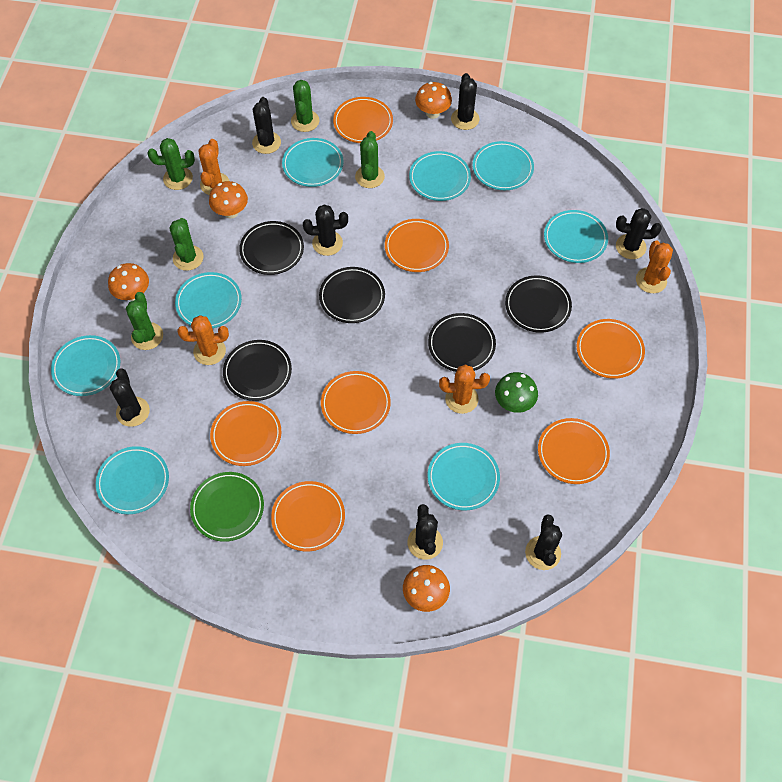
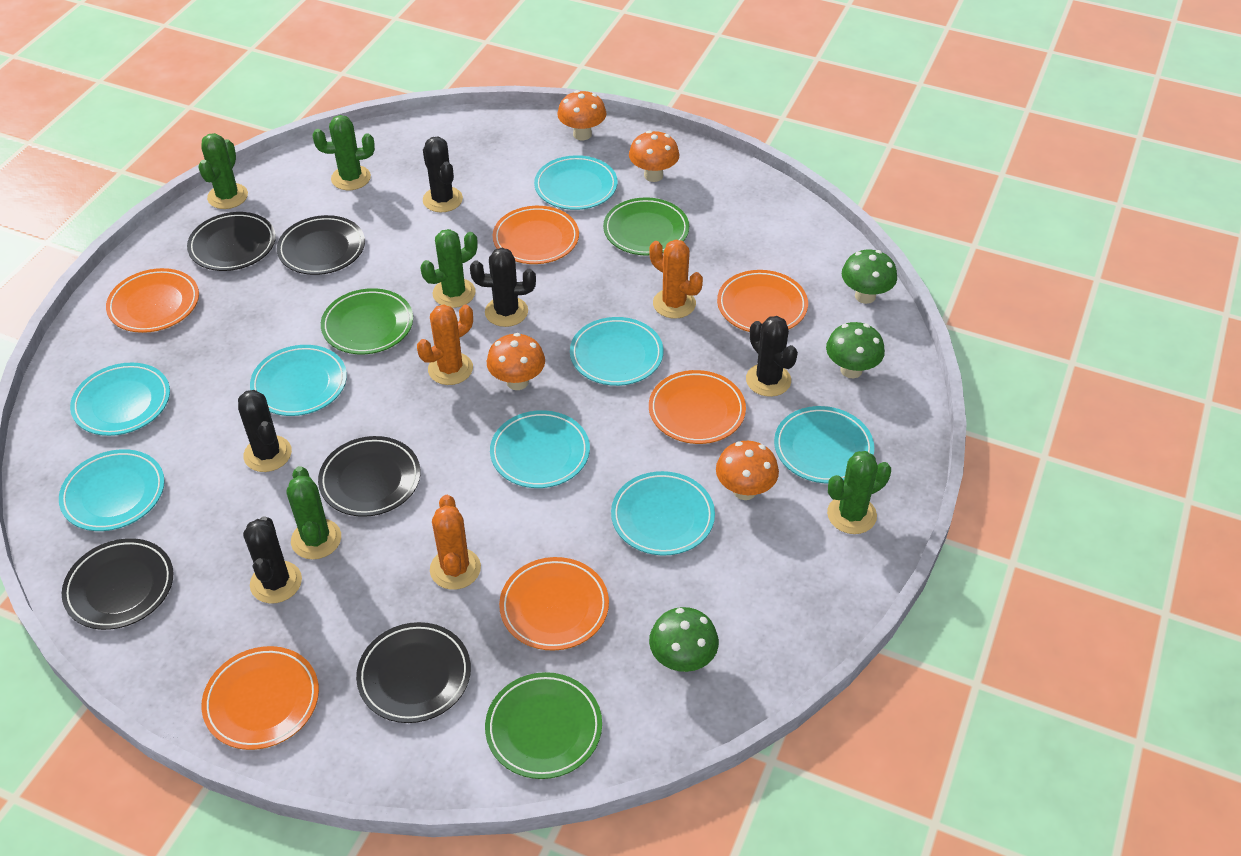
black cactus: [110,368,150,427] [252,97,281,154] [303,204,348,256] [408,504,443,560] [451,73,479,130] [525,515,562,570] [616,208,662,259] = 7 -> [238,390,292,472] [243,516,302,603] [423,137,463,212] [470,248,536,327] [746,316,798,397] = 5
green mushroom: [495,372,538,413] = 1 -> [649,607,719,672] [826,322,885,378] [842,250,897,304] = 3
green plate: [190,472,264,542] = 1 -> [321,288,413,354] [485,672,602,779] [603,197,689,256] = 3
orange cactus: [177,315,229,365] [199,139,229,195] [439,364,490,414] [636,241,673,293] = 4 -> [417,304,473,385] [430,495,481,590] [649,240,703,319] = 3
orange plate: [210,401,281,466] [271,481,345,552] [321,371,391,434] [333,97,393,143] [385,219,449,272] [538,418,610,484] [577,319,645,379] = 7 -> [106,268,199,333] [202,646,319,750] [493,206,579,264] [499,557,609,651] [649,370,746,444] [717,270,808,332] = 6

